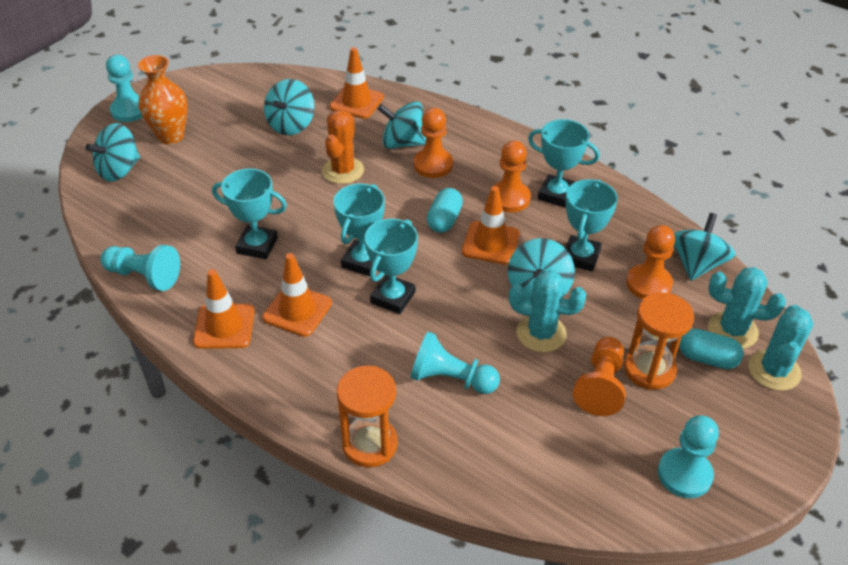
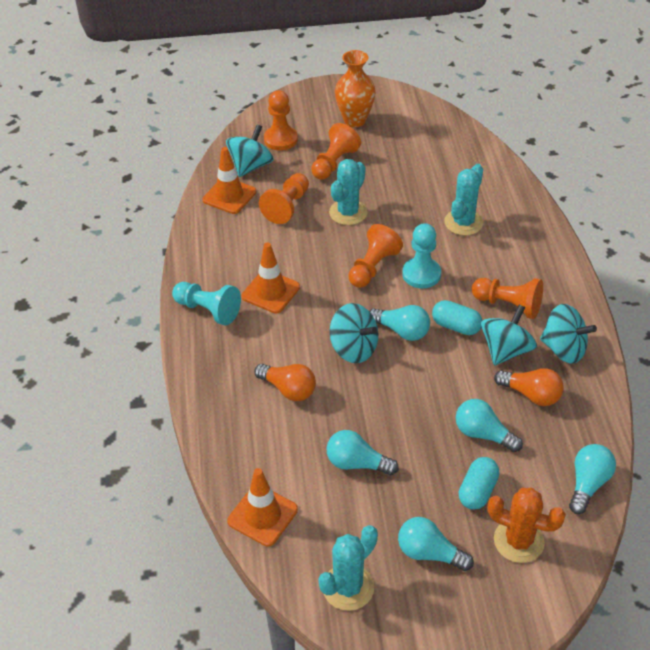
orange hourglass: [336,365,398,468] [624,292,694,390] = 2 -> none = 0
orange light bulb: none = 0 -> [254,364,316,401] [494,368,564,406] = 2
orange pawn: [413,108,453,178] [490,141,531,213] [573,337,626,416] [626,225,675,299] = 4 -> [259,173,309,224] [264,90,298,151] [311,123,361,180] [348,224,403,288] [472,278,543,319] = 5
orange traffic cone: [193,269,255,349] [262,253,332,337] [329,47,384,119] [462,186,520,265] = 4 -> [203,147,256,214] [227,468,298,546] [241,242,300,314] = 3
turquoise light bulb: none = 0 -> [327,430,399,475] [369,305,430,341] [398,517,474,571] [456,399,523,452] [569,444,616,514] = 5
turquoise pawn: [100,245,180,291] [106,55,143,122] [410,332,500,394] [658,415,719,498] = 4 -> [172,282,241,325] [402,223,441,288] = 2
turquoise spinning top: [86,123,140,182] [264,79,315,135] [378,101,426,149] [508,238,575,301] [674,213,735,281] = 5 -> [226,124,274,177] [330,303,378,363] [481,305,537,365] [540,304,597,364] = 4
turquoise trophy: [212,168,287,259] [333,184,385,276] [365,219,418,314] [528,119,600,208] [565,179,618,272] = 5 -> none = 0

